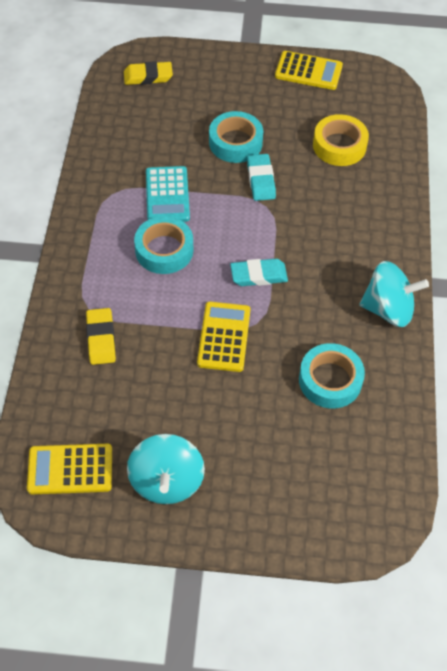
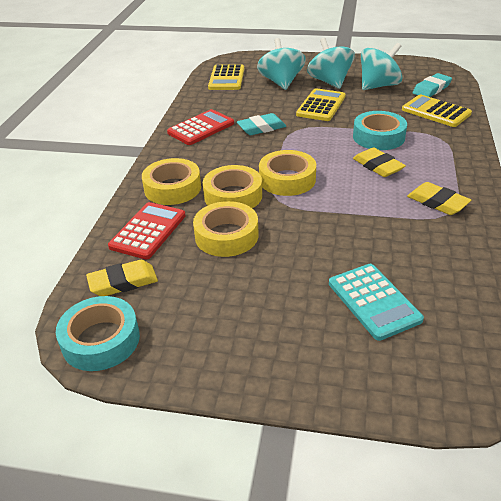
red calculator: none = 0 -> [108,202,186,259] [167,109,234,145] = 2
turquoise spinning top: [127,434,205,504] [359,261,429,327] = 2 -> [257,38,306,90] [307,38,355,89] [361,43,403,90] = 3
turquoise tape: [134,216,193,274] [209,111,263,163] [299,343,365,408] = 3 -> [56,296,140,371] [353,111,407,150] = 2
yellow eraser: [86,308,116,365] [124,61,173,85] = 2 -> [86,260,158,296] [353,147,406,177] [407,182,471,215] = 3
yellow tape: [313,114,369,166] = 1 -> [142,158,201,205] [193,201,259,257] [203,165,262,208] [259,150,316,196] = 4

